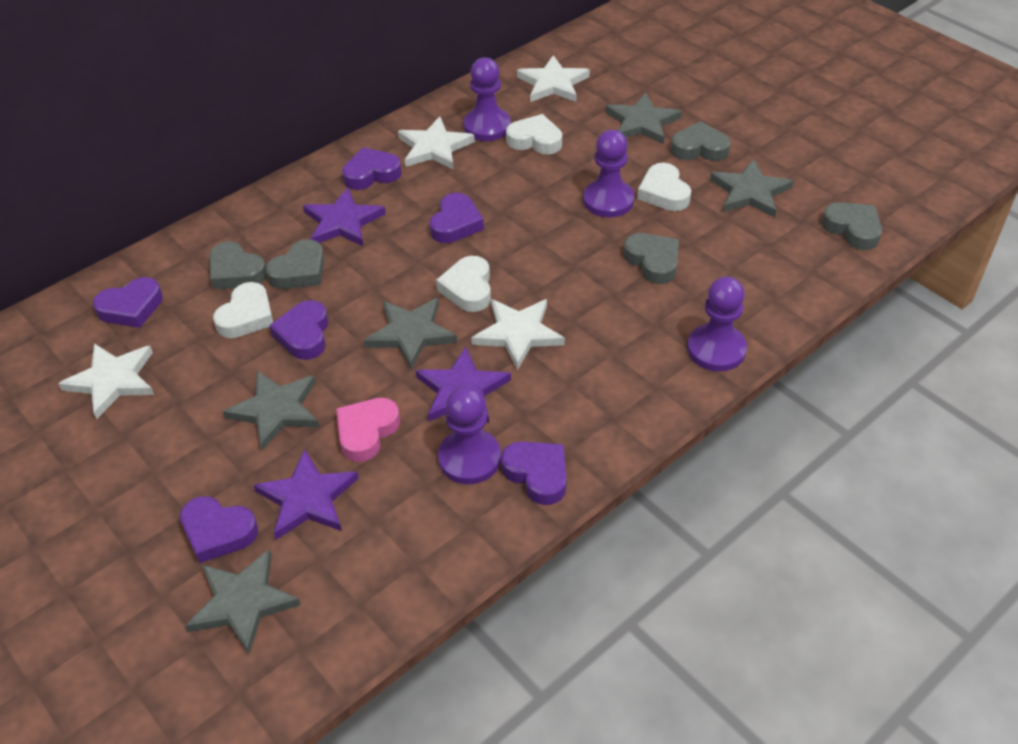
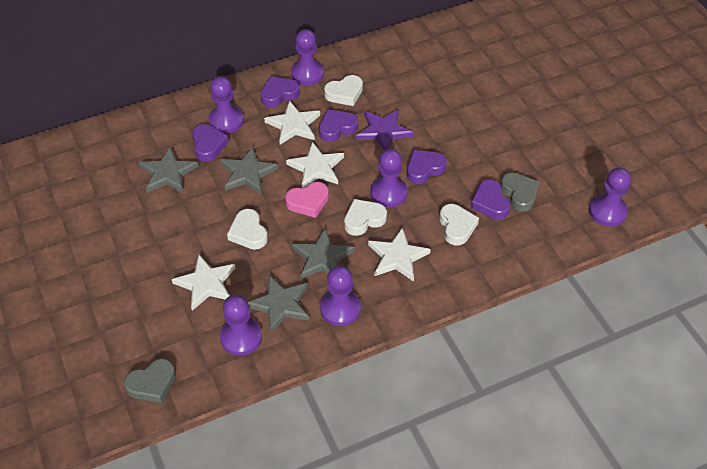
grey heart: [209,242,267,289] [266,239,325,289] [624,233,679,284] [671,121,731,161] [822,202,882,250] = 5 -> [124,358,176,403] [501,173,540,212] = 2
grey star: [185,549,301,654] [223,370,320,451] [364,298,457,370] [605,93,682,144] [710,159,794,217] = 5 -> [139,147,198,193] [220,147,278,194] [248,275,309,333] [292,228,355,279] = 4
purple heart: [93,277,163,328] [180,496,258,563] [269,300,329,360] [342,147,402,190] [429,193,484,243] [501,441,567,505] = 6 -> [192,124,229,161] [260,76,300,107] [319,109,358,142] [407,150,447,184] [470,179,510,219] = 5
purple pawn: [438,386,501,484] [464,58,511,141] [583,130,634,217] [688,277,747,372] = 4 -> [208,76,244,134] [220,295,262,356] [291,29,324,85] [320,266,361,326] [371,149,408,208] [589,167,631,227] = 6
purple star: [254,449,359,540] [303,187,386,247] [416,347,511,423] = 3 -> [356,109,413,151] = 1

